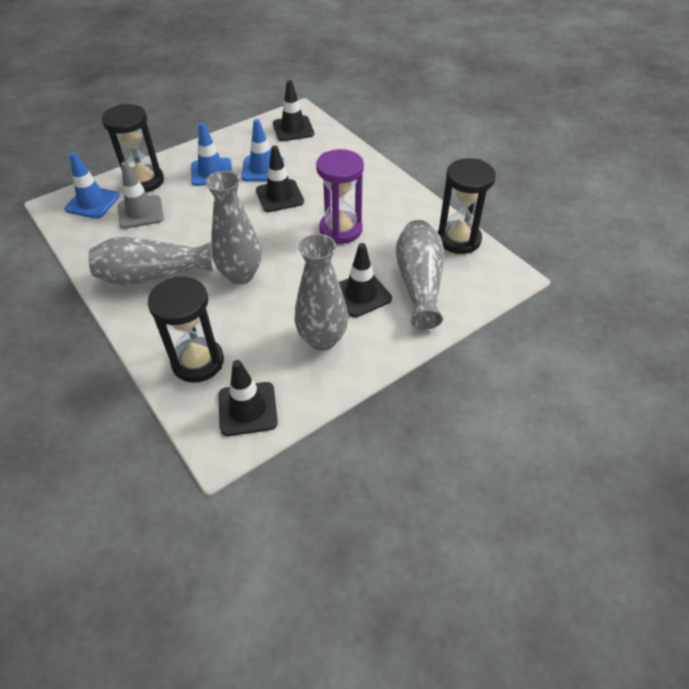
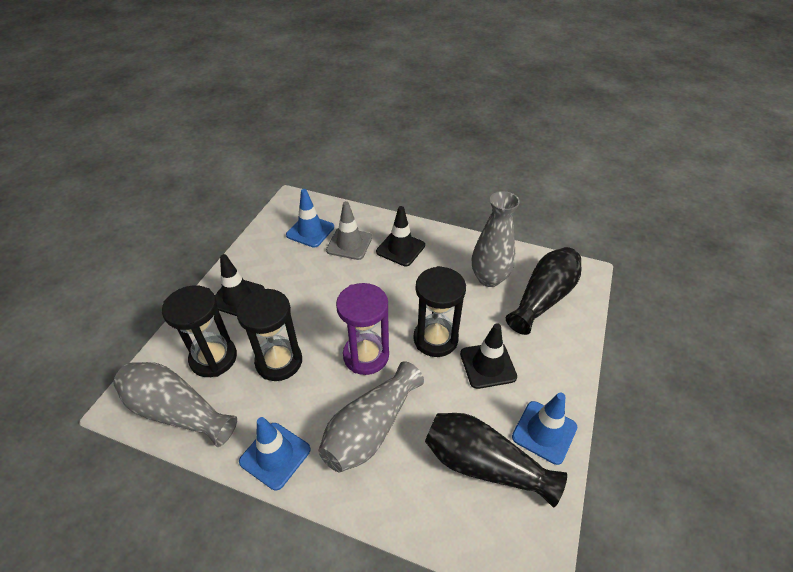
black traffic cone: [218,360,278,436] [256,146,304,212] [273,80,314,141] [339,243,392,317] = 4 -> [215,254,265,316] [376,206,425,266] [460,323,517,389] = 3
black vase: none = 0 -> [425,413,567,508] [506,247,581,335] = 2
grey vase: [88,237,213,285] [206,171,261,284] [295,234,348,351] [396,220,444,329] = 4 -> [113,362,237,447] [318,361,424,472] [472,191,520,287] = 3

